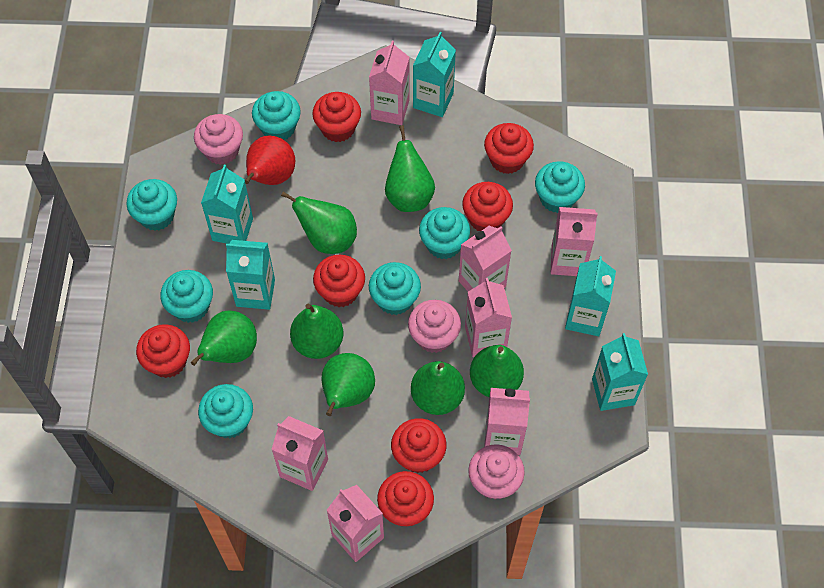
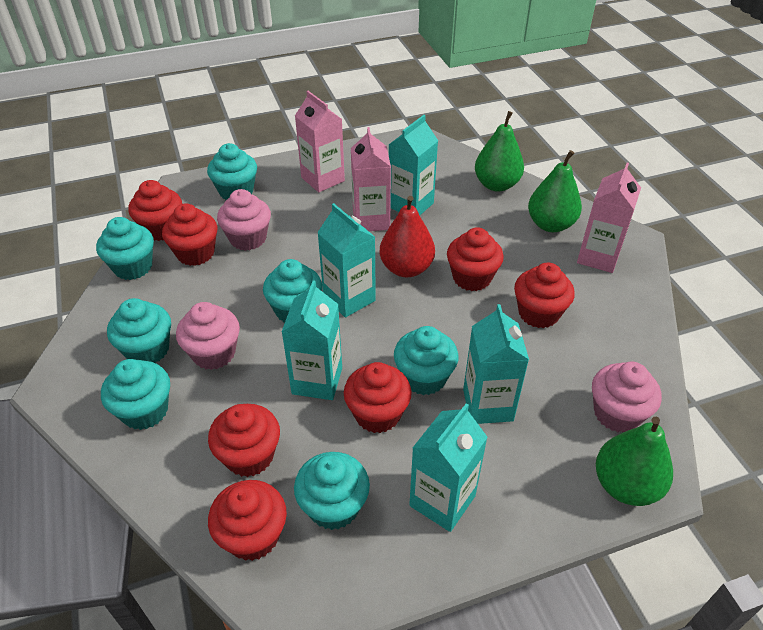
green pear: [191,311,257,366] [281,192,357,254] [290,304,343,359] [322,353,375,416] [385,125,435,212] [411,361,465,415] [470,345,524,397] = 7 -> [475,111,524,192] [528,150,582,232] [596,417,673,506] = 3
pink carton: [271,416,328,491] [326,485,384,562] [369,41,410,125] [459,226,512,291] [465,278,512,357] [484,388,530,455] [551,207,598,276] = 7 -> [295,91,345,192] [351,127,391,231] [577,163,641,273] = 3

